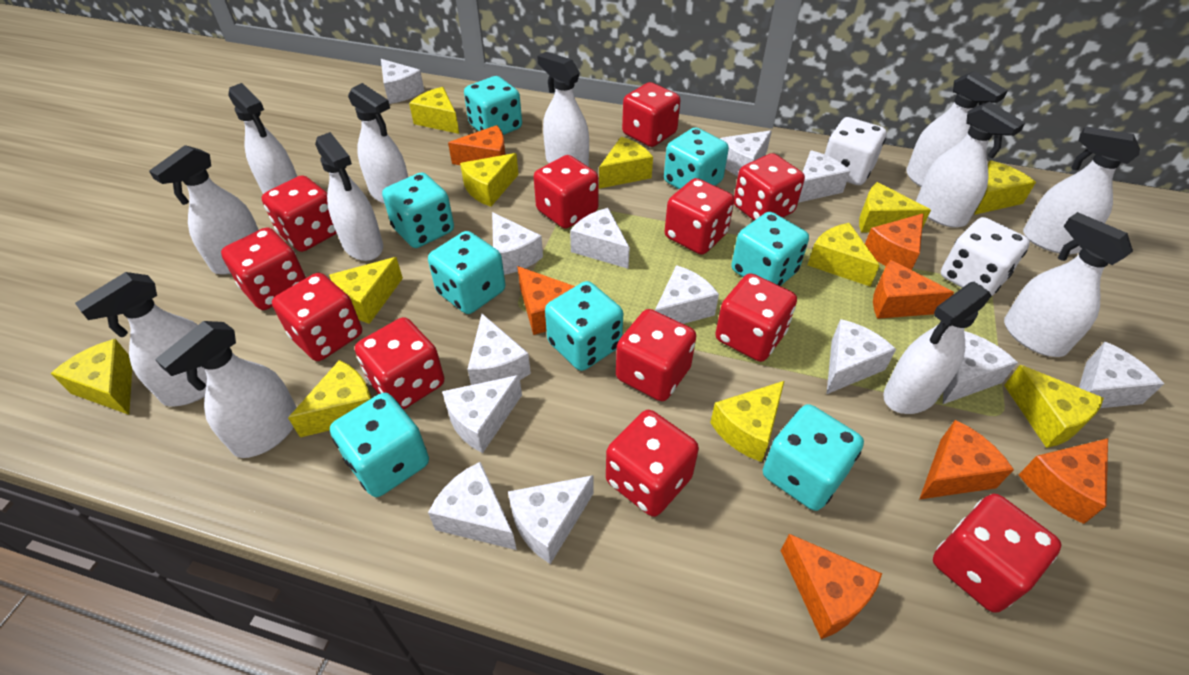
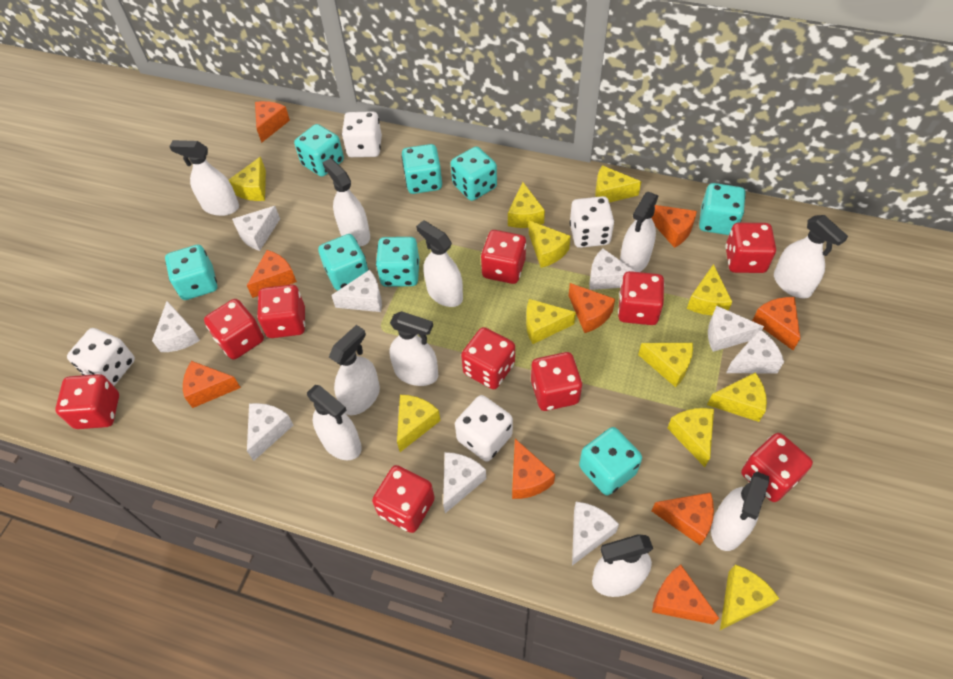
orange cheese: [448,125,506,165] [517,266,575,335] [781,534,882,639] [865,213,924,270] [873,260,954,319] [920,420,1014,499] [1018,438,1108,524] = 7 -> [183,361,241,408] [247,250,297,298] [255,101,290,143] [512,439,555,499] [568,283,615,333] [652,205,697,248] [652,492,714,545] [652,564,719,624] [752,297,801,350] = 9
red dice: [221,227,306,310] [261,175,337,252] [272,273,362,361] [355,317,444,410] [534,155,599,229] [606,410,699,517] [616,309,696,401] [622,82,680,147] [665,178,734,255] [715,273,797,362] [734,153,805,221] [933,494,1062,613] = 12 -> [55,374,119,429] [204,299,264,360] [257,285,305,338] [372,465,435,533] [461,327,515,389] [481,230,526,284] [531,352,582,411] [618,271,664,325] [726,222,776,273] [741,433,813,502] = 10
white cheese: [381,59,424,104] [428,462,517,550] [442,375,522,453] [467,314,531,385] [492,212,543,275] [508,475,594,564] [570,208,630,269] [655,265,719,324] [720,130,772,176] [798,150,850,203] [827,319,896,394] [943,331,1018,404] [1079,342,1164,408] = 13 -> [152,301,200,352] [232,206,280,251] [247,403,293,461] [331,270,382,312] [443,452,486,513] [572,502,619,566] [589,248,636,290] [708,305,764,352] [726,329,784,374] = 9
white dice: [825,117,887,185] [941,217,1030,296] = 2 -> [67,328,135,386] [342,111,382,157] [455,395,513,462] [570,196,614,248] = 4
white spray bottle: [75,272,207,406] [149,145,258,275] [155,321,297,458] [229,83,297,194] [315,132,383,261] [348,83,408,204] [537,52,589,167] [883,282,992,414] [906,71,1008,187] [916,102,1025,228] [1004,212,1133,357] [1023,126,1140,254] = 12 -> [169,140,239,216] [307,385,362,460] [322,158,370,246] [329,325,380,415] [389,311,438,386] [416,220,463,307] [592,534,653,597] [620,192,659,272] [711,472,769,551] [774,215,848,298] = 10

